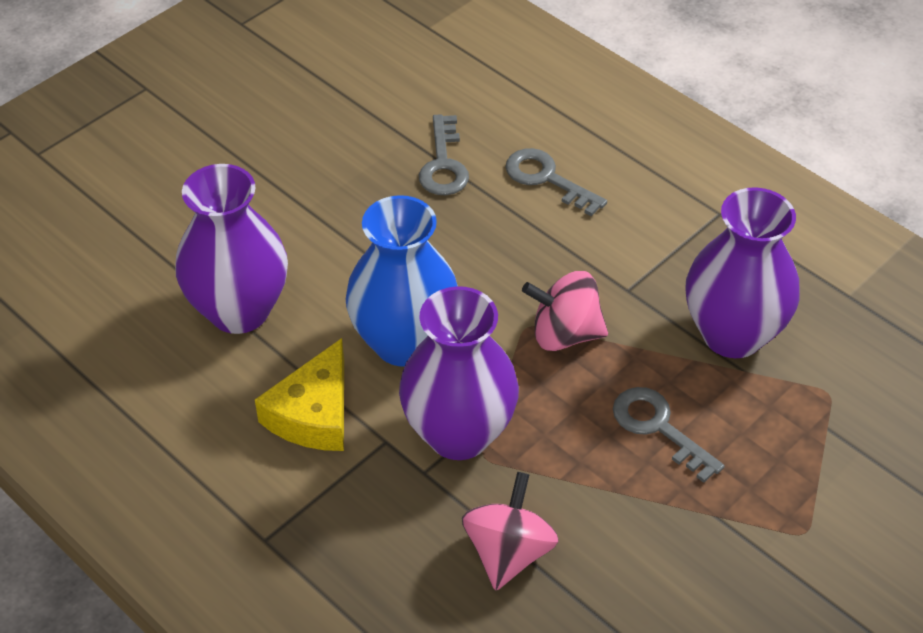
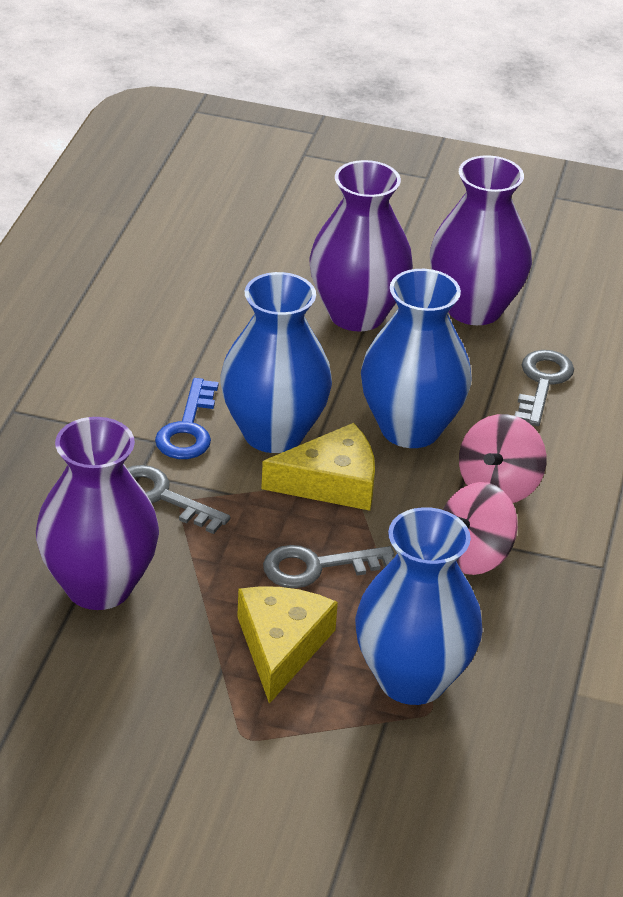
blue key: none = 0 -> [155,378,219,459] = 1
blue vase: [346,195,458,367] = 1 -> [220,272,332,453] [355,507,483,705] [361,269,472,448] = 3
yellow cheese: [255,338,344,451] = 1 -> [237,586,338,704] [261,423,375,511] = 2

